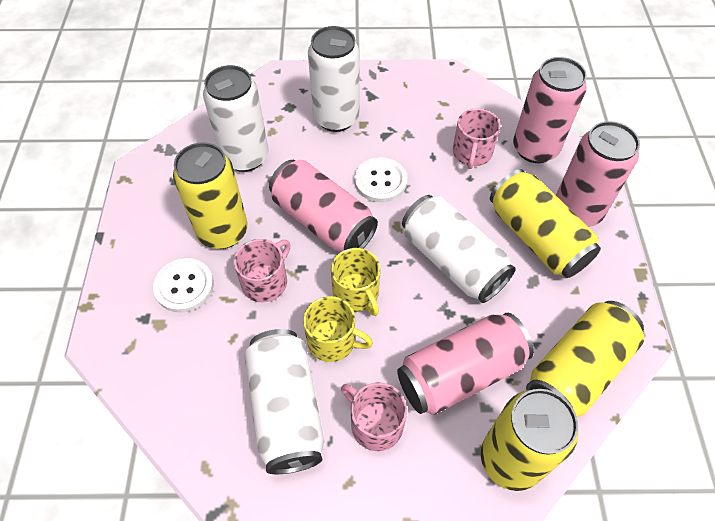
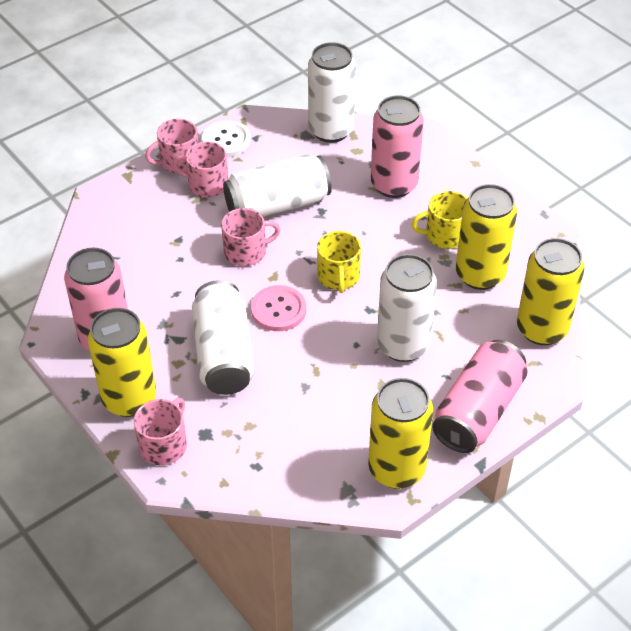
pink button: none = 0 -> [251,285,306,331] = 1
pink can: [269,160,378,252] [397,313,534,415] [513,57,587,163] [556,121,640,227] = 4 -> [64,248,128,351] [371,96,424,198] [432,340,528,453] = 3
pink mug: [234,239,290,303] [341,382,407,451] [453,108,500,169] = 3 -> [134,398,187,465] [145,119,198,174] [173,142,228,197] [221,208,281,266] = 4
white button: [153,258,214,313] [354,157,407,202] = 2 -> [202,120,251,157] = 1

